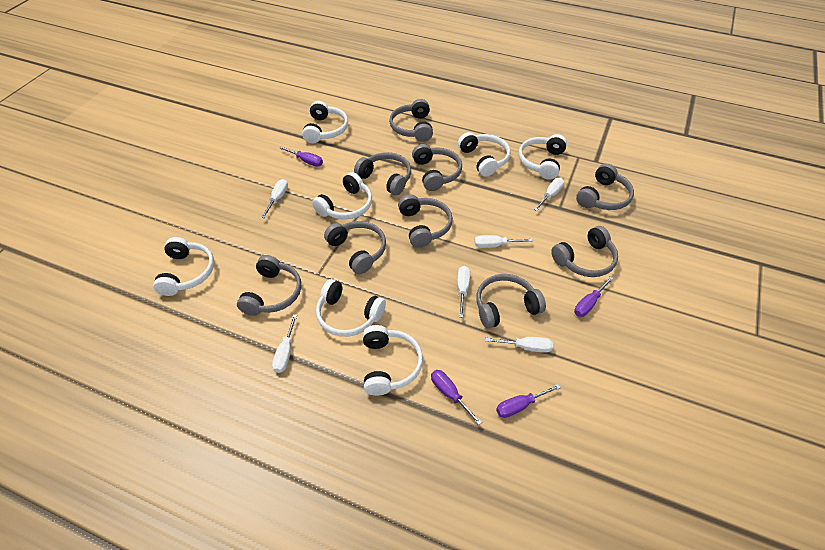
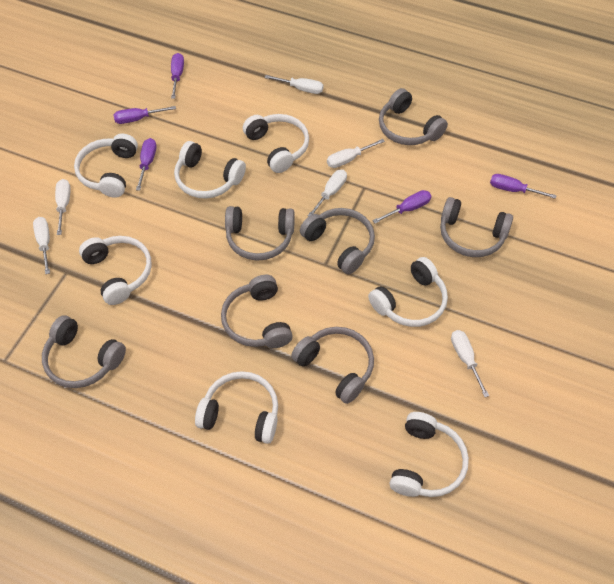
grey headphones: [237,255,301,316] [324,221,386,274] [354,152,411,195] [389,99,433,142] [398,195,453,248] [412,144,462,191] [476,274,546,328] [551,226,618,277] [576,164,634,210] = 9 -> [42,315,126,388] [221,275,293,348] [225,206,295,260] [291,327,374,404] [300,208,375,274] [379,88,448,145] [440,197,513,257] = 7
purple screwdriver: [279,146,323,167] [431,370,482,425] [496,384,561,418] [574,277,614,317] = 4 -> [113,106,176,124] [136,138,156,191] [171,53,184,99] [372,190,431,223] [490,174,557,199] = 5

